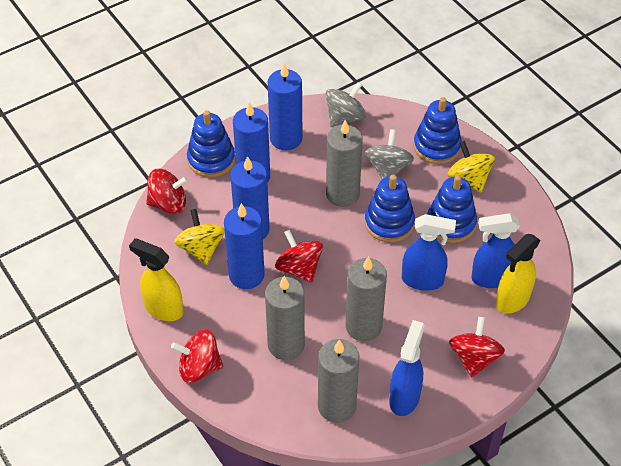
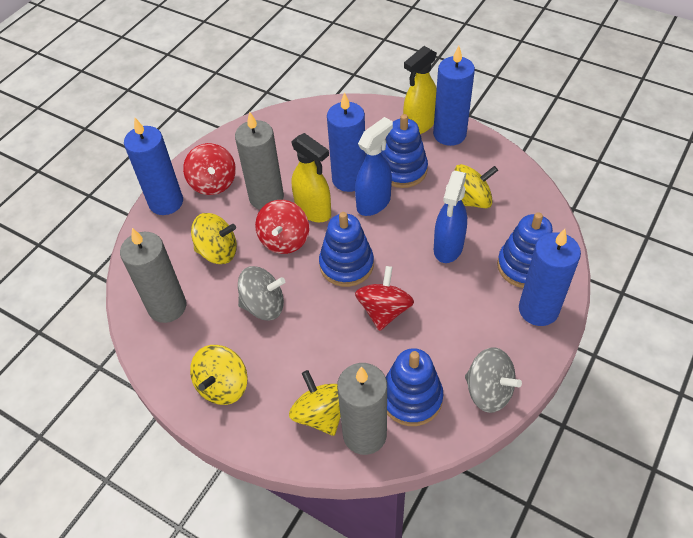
blue spray bottle: [389,320,425,416] [402,214,456,291] [471,213,520,288] = 3 -> [355,117,393,216] [434,171,467,263] = 2
grey candle: [265,276,305,360] [318,339,359,423] [326,120,363,207] [345,256,387,341] = 4 -> [120,228,186,323] [235,112,284,210] [337,363,387,455] = 3
red spinning top: [146,169,188,214] [171,330,223,383] [275,229,323,283] [449,317,505,378] = 4 -> [183,143,236,195] [255,200,309,254] [355,266,414,331] = 3
yellow spinning top: [174,209,225,265] [448,141,495,193] = 2 -> [190,345,248,405] [191,213,237,264] [289,370,341,436] [454,164,498,208] = 4

